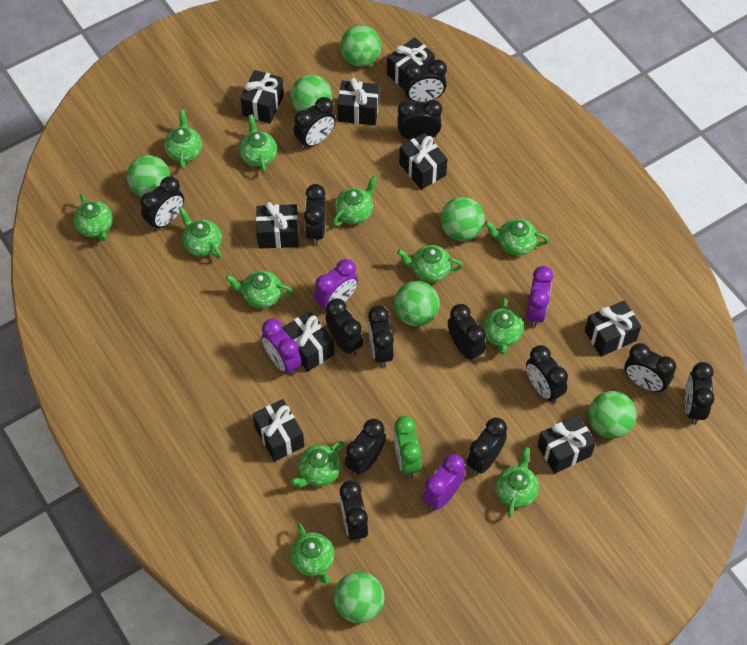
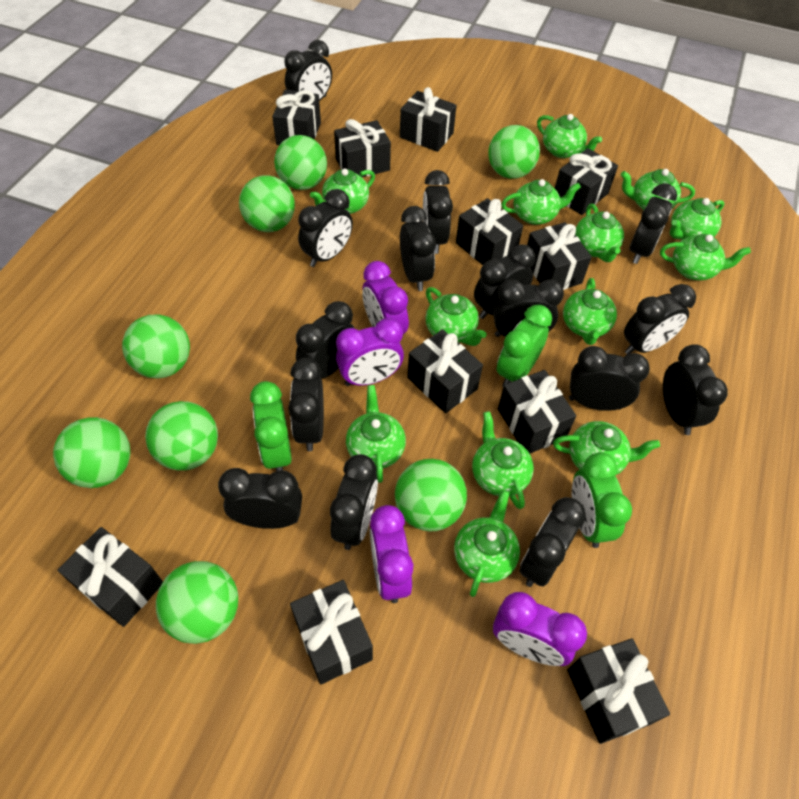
black clock: [140,176,184,231] [294,97,336,149] [304,184,326,245] [325,298,363,356] [339,480,368,543] [345,418,386,476] [368,306,394,367] [397,100,442,140] [403,60,447,103] [448,304,486,362] [467,417,507,475] [526,345,568,403] [624,343,676,393] [685,362,715,424] = 14 -> [218,468,302,529] [284,40,332,101] [288,358,324,451] [296,301,355,379] [298,189,353,267] [330,454,378,550] [400,206,436,291] [423,170,453,254] [474,245,535,319] [493,280,564,337] [520,497,586,587] [569,346,650,411] [624,284,696,354] [630,183,677,264] [663,344,728,435] = 15
black gift: [240,70,284,123] [253,399,304,462] [256,202,299,248] [283,311,335,372] [337,78,379,125] [387,37,435,89] [399,133,447,190] [537,415,596,474] [585,300,641,356] = 9 -> [58,527,163,627] [272,89,321,145] [290,580,373,684] [334,119,391,177] [400,87,457,152] [407,329,483,413] [456,198,523,265] [498,370,576,454] [527,222,592,290] [555,148,618,215] [567,638,670,744] = 11
green ball: [127,155,170,197] [290,75,332,112] [334,572,384,623] [340,25,381,67] [394,281,440,326] [440,197,485,241] [588,391,637,439] = 7 -> [53,417,130,488] [122,314,190,379] [145,401,218,471] [156,561,238,644] [239,175,295,232] [274,135,327,190] [395,459,467,532] [488,125,540,179] = 8
green clock: [394,416,422,478] = 1 -> [250,381,292,471] [497,305,552,387] [572,452,632,548] = 3
green teapot: [73,194,113,241] [164,110,202,169] [179,207,222,259] [226,270,293,308] [239,115,277,173] [290,523,335,583] [291,441,344,488] [333,176,377,226] [397,245,463,282] [483,298,524,354] [485,219,549,256] [496,447,539,517] = 12 -> [310,168,375,214] [346,385,406,483] [425,287,487,346] [454,490,520,597] [472,411,534,509] [501,179,581,225] [537,114,602,158] [553,421,660,475] [563,278,617,345] [575,203,624,262] [621,169,695,210] [660,234,751,280] [670,198,724,240] = 13

